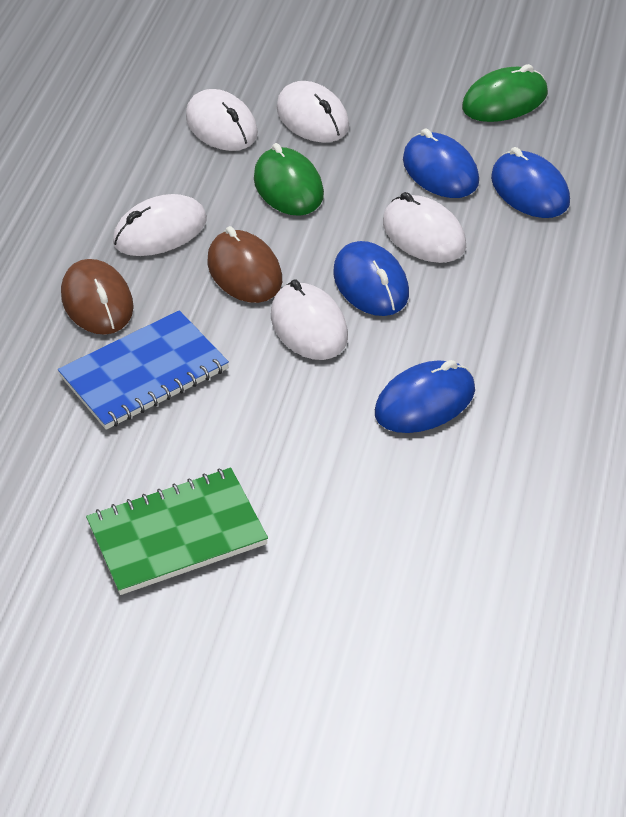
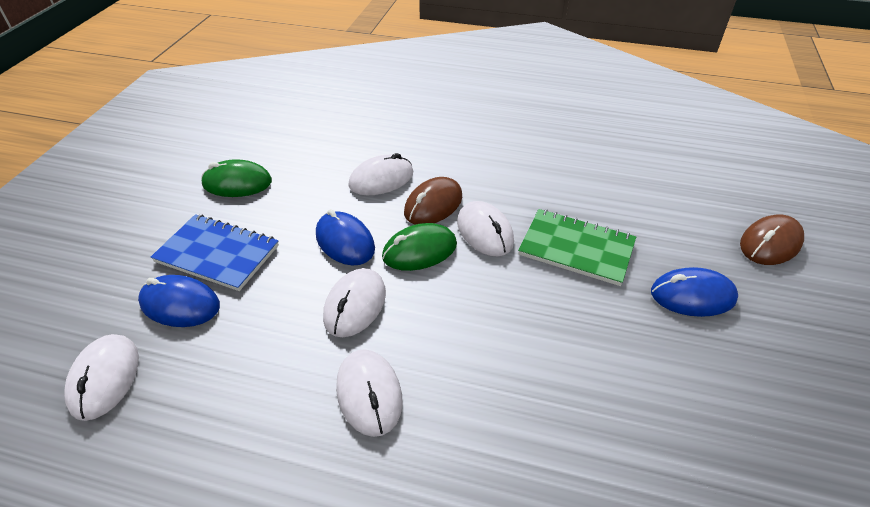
blue mouse: [333,241,409,316] [375,360,475,433] [403,128,479,198] [491,147,570,218] = 4 -> [138,275,220,327] [316,209,375,266] [651,267,738,317] = 3

